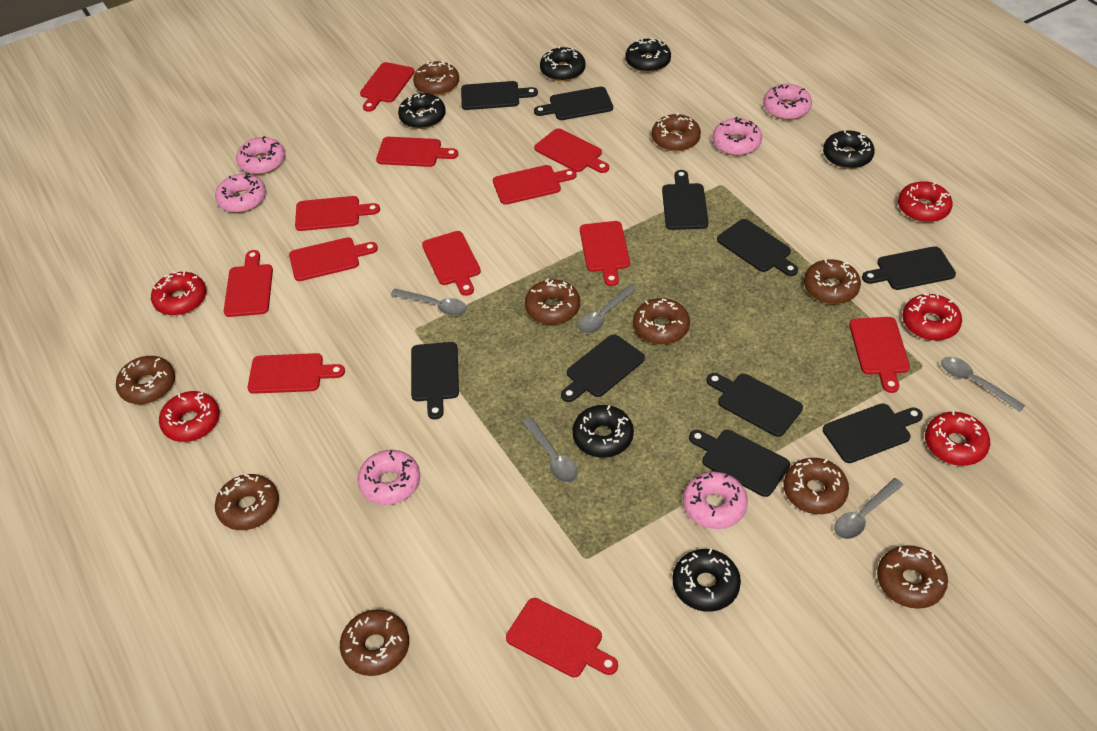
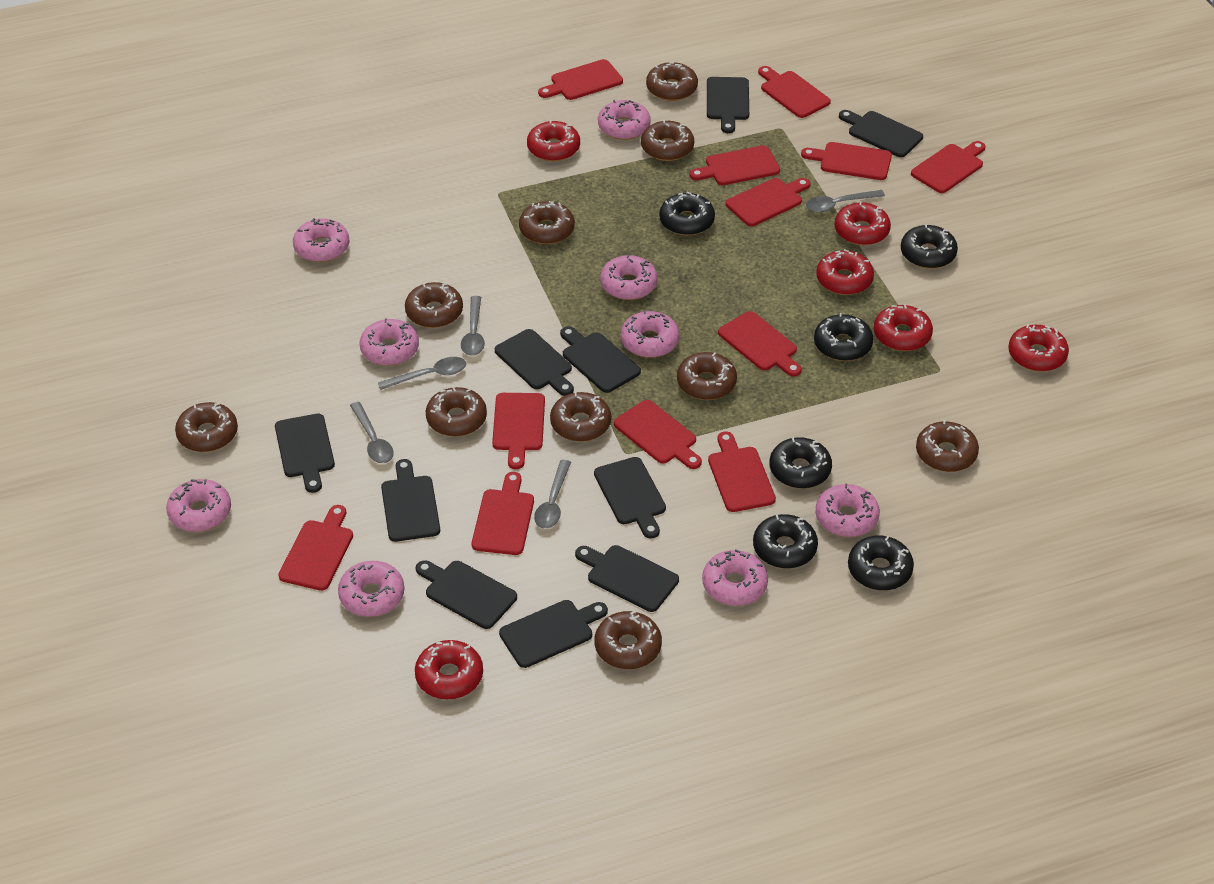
pink donut: [215,173,266,213] [236,136,286,174] [357,450,420,505] [683,472,748,529] [712,117,762,156] [763,84,812,120] = 6 -> [166,479,231,532] [293,218,350,262] [338,561,404,617] [360,318,419,366] [598,100,651,140] [600,254,658,300] [621,310,679,358] [702,549,768,606] [815,484,880,537] = 9
red donut: [151,272,206,315] [159,391,220,442] [898,181,953,222] [902,293,962,341] [925,411,990,466] = 5 -> [415,640,483,699] [527,120,580,161] [816,249,874,295] [835,201,891,245] [874,304,933,351] [1008,324,1069,372] = 6

